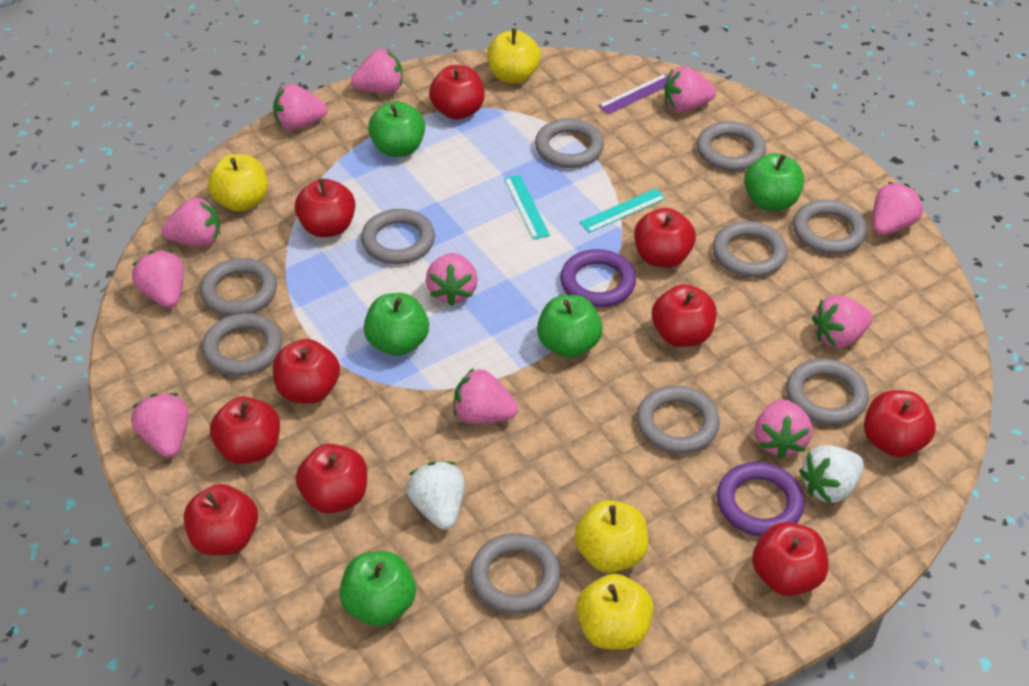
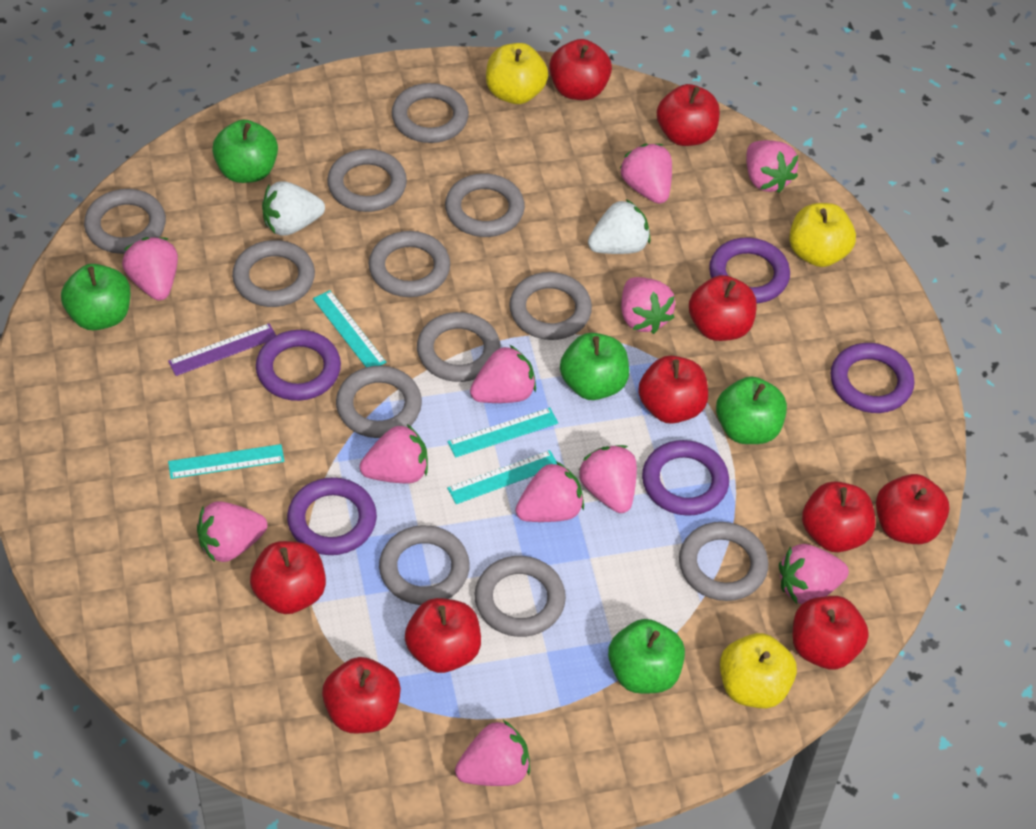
grey ring: [200,258,277,316] [202,313,282,376] [361,209,435,264] [470,533,561,614] [535,118,604,168] [637,385,720,454] [697,121,766,171] [713,221,788,277] [786,359,869,425] [793,199,867,254] = 10 -> [84,189,166,254] [232,240,315,307] [327,149,407,212] [336,366,422,438] [369,231,450,297] [379,525,470,605] [392,83,469,143] [417,312,501,382] [445,173,525,237] [475,556,566,637] [509,272,592,340] [679,522,768,601] = 12
purple ring: [560,249,636,308] [717,462,805,537] = 2 -> [256,330,341,401] [287,477,377,555] [642,440,729,516] [709,238,790,303] [831,343,915,413] = 5
turquoise ruler: [504,175,550,240] [579,188,666,233] = 2 -> [168,444,284,479] [313,290,386,367] [447,407,558,458] [447,450,557,504] = 4
yellow apple: [208,154,268,212] [487,28,541,84] [574,500,648,573] [576,574,654,650] = 4 -> [486,43,548,104] [720,633,797,708] [789,203,856,267] = 3

